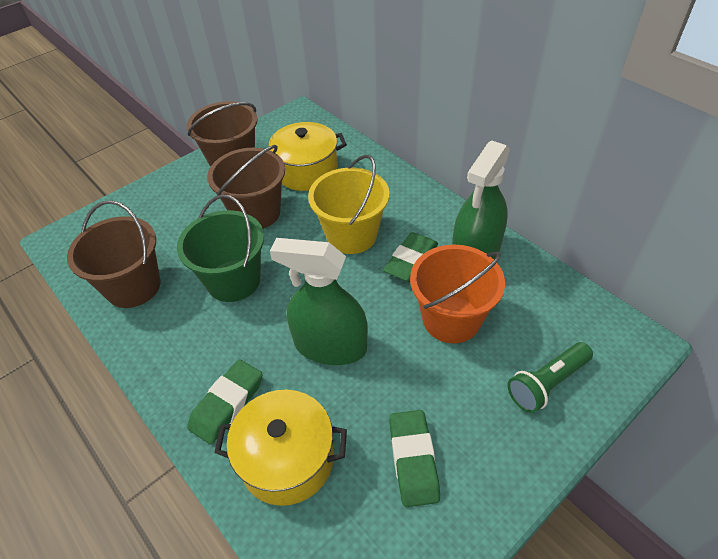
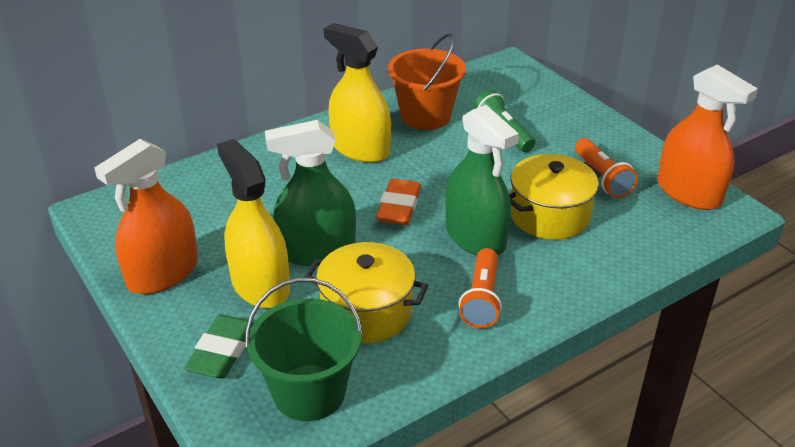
brown bucket: [67,200,161,308] [187,101,258,167] [207,145,285,229] = 3 -> none = 0
green eraser: [187,359,262,445] [383,232,438,282] [389,410,440,507] = 3 -> [184,315,254,379] = 1
orange eraser: none = 0 -> [376,179,421,225] = 1
orange flashlight: none = 0 -> [459,248,502,328] [575,138,638,198] = 2
orange spray bottle: none = 0 -> [94,139,198,294] [657,64,758,210] = 2
yellow bucket: [308,155,389,254] = 1 -> none = 0
yellow spray bottle: none = 0 -> [217,139,290,308] [324,23,391,163] = 2

